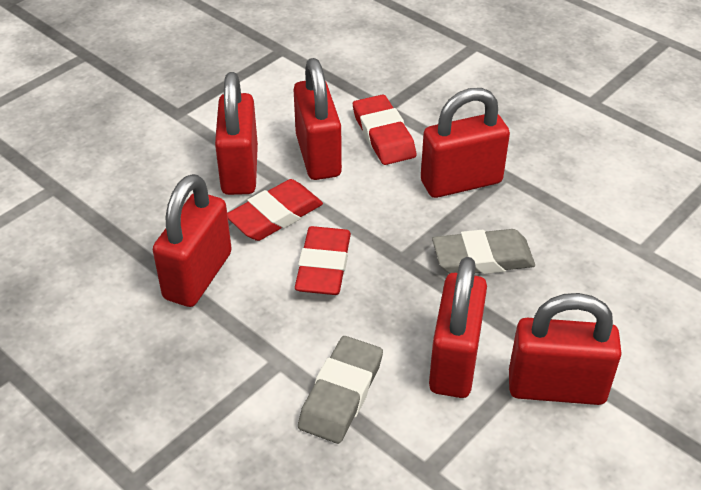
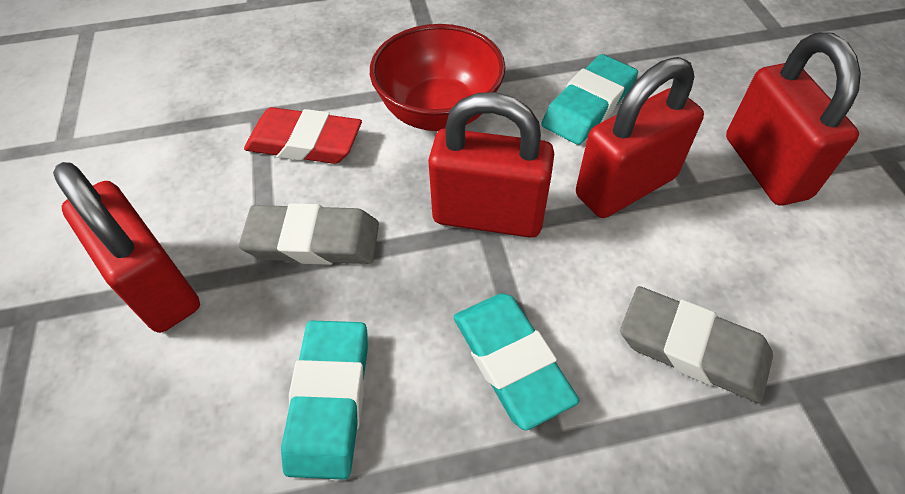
red bowl: none = 0 -> [370,24,506,131] = 1
red eraser: [227,179,323,241] [295,226,351,295] [353,95,416,165] = 3 -> [244,107,362,164] = 1
red padlock: [153,174,232,307] [215,72,258,195] [294,58,342,180] [421,88,510,198] [429,257,487,398] [509,293,622,405] = 6 -> [53,162,200,333] [428,92,554,238] [576,57,704,218] [726,32,861,205] = 4
turquoise eraser: none = 0 -> [281,320,368,480] [453,293,579,430] [541,54,638,145] = 3

